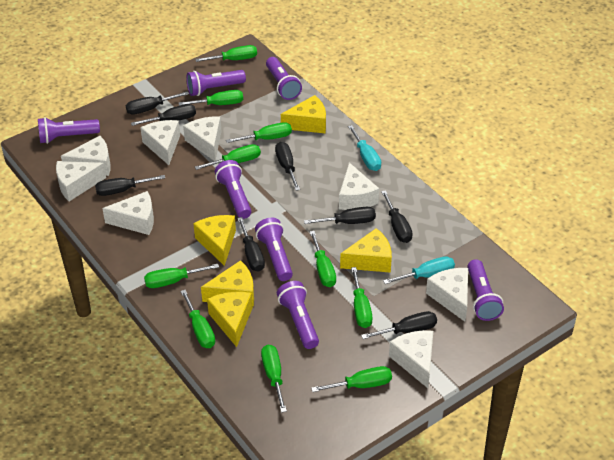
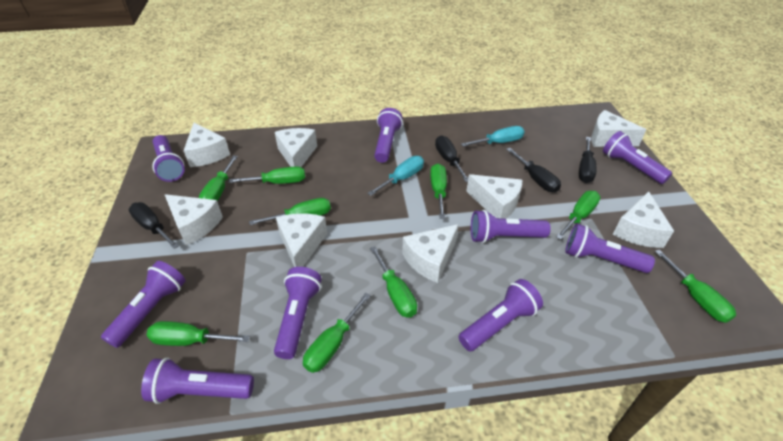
black screwdriver: [95,175,165,196] [126,91,189,115] [131,104,196,126] [237,217,265,272] [275,142,300,191] [304,207,376,224] [361,311,437,339] [381,190,412,243] = 8 -> [129,202,179,249] [435,135,468,182] [506,148,561,192] [579,137,596,183] = 4
green screwdriver: [144,264,219,288] [179,90,243,106] [180,290,215,348] [195,45,257,62] [195,144,261,170] [226,122,292,143] [261,345,287,413] [310,231,336,287] [311,366,392,392] [351,267,373,328] = 10 -> [146,321,250,346] [199,156,238,201] [229,166,305,184] [249,198,331,225] [303,293,371,373] [370,246,417,318] [430,164,447,219] [556,191,601,240] [655,250,736,323] = 9
purple flashlight: [38,117,100,144] [186,70,246,96] [215,160,251,219] [255,218,293,281] [266,57,302,100] [277,281,319,349] [467,259,504,321] = 7 -> [101,261,186,348] [141,358,254,404] [152,135,185,182] [274,267,322,359] [374,108,403,163] [458,279,543,352] [471,210,551,243] [565,224,655,273] [603,131,672,184] = 9
yellow cheese: [193,215,236,266] [201,260,254,306] [207,292,253,347] [281,95,326,133] [340,228,392,273] = 5 -> none = 0

